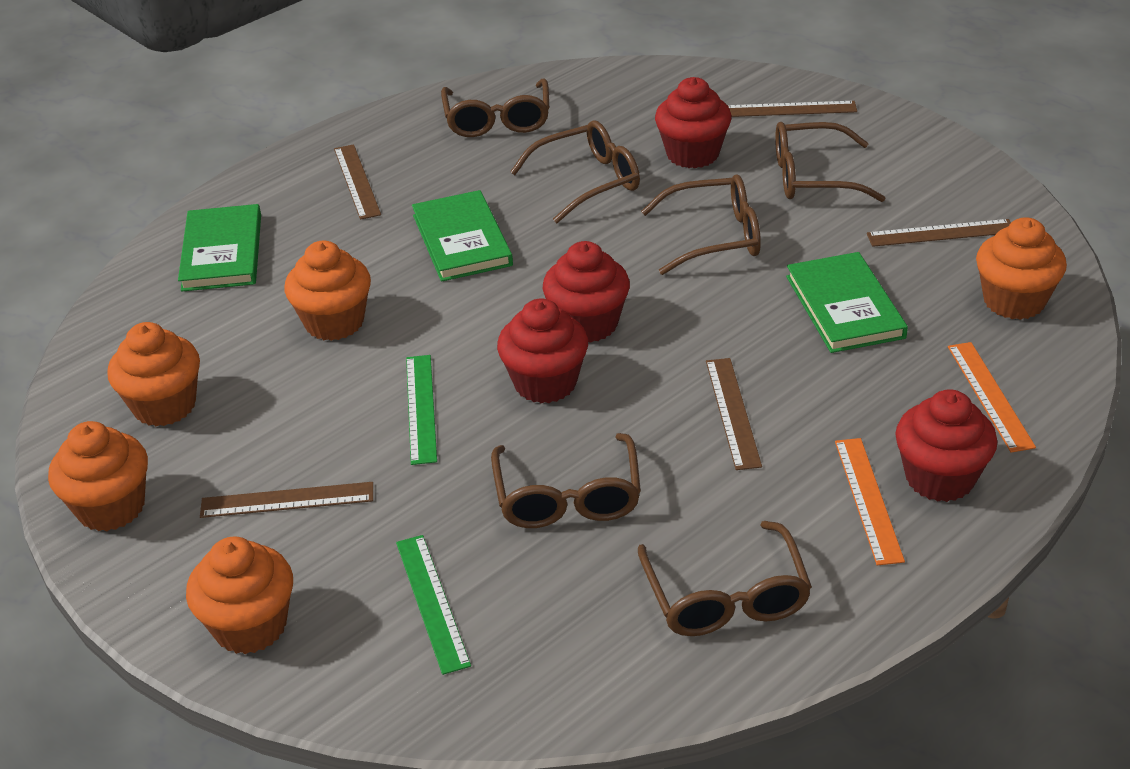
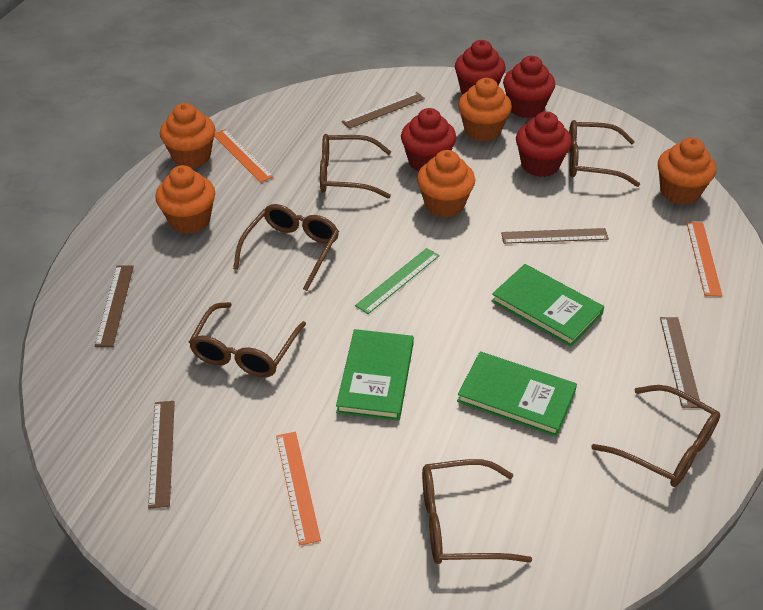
green ruler: [396,535,471,675] [406,355,437,465] = 2 -> [355,248,440,314] = 1
orange ruler: [835,438,905,565] [948,342,1036,453] = 2 -> [214,129,273,183] [276,432,321,545] [687,222,723,296] = 3

